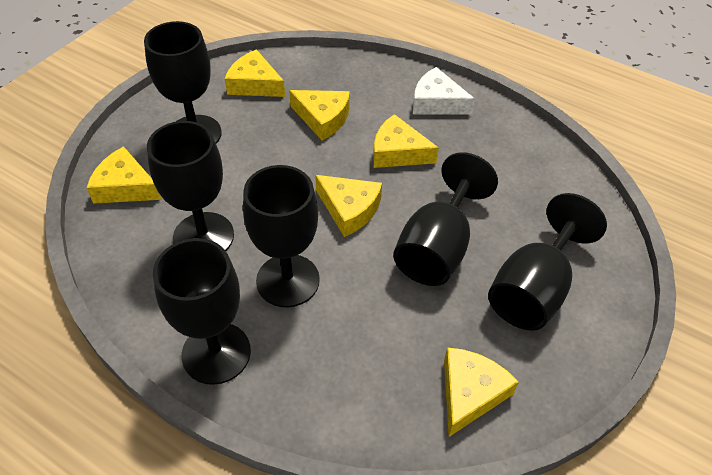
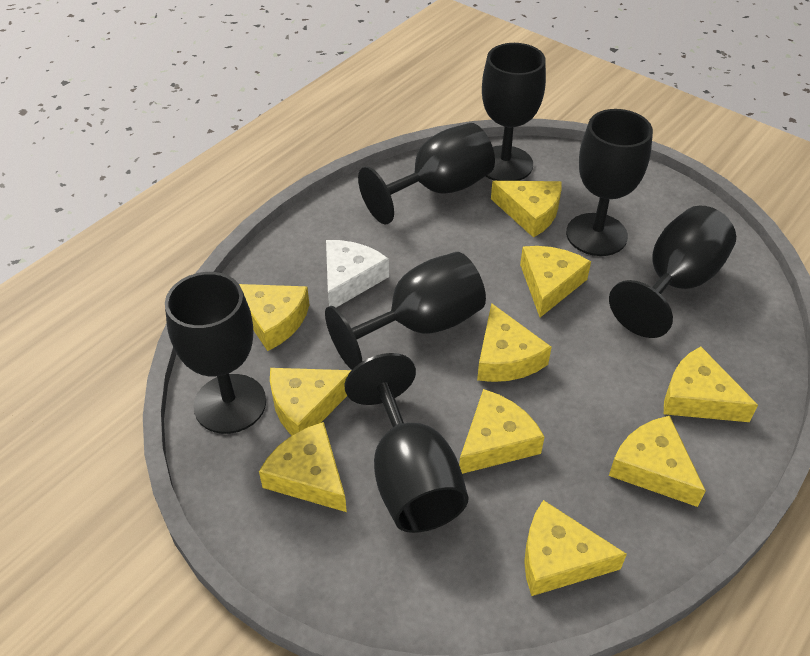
black goblet: [144,21,222,144] [147,121,234,251] [153,238,251,385] [243,165,320,307] [393,152,498,286] [488,193,607,331] = 6 -> [165,272,266,434] [325,252,486,370] [344,353,469,533] [358,123,495,225] [482,43,546,181] [566,109,653,256] [609,205,736,338] = 7
yellow cheese: [87,146,162,204] [225,49,285,97] [289,90,350,141] [315,175,382,237] [373,114,439,168] [444,347,519,437] = 6 -> [239,284,310,351] [259,422,347,512] [270,368,352,435] [459,389,544,474] [477,303,552,382] [491,181,561,238] [520,246,591,317] [524,500,627,596] [609,416,706,507] [664,347,758,422] = 10

